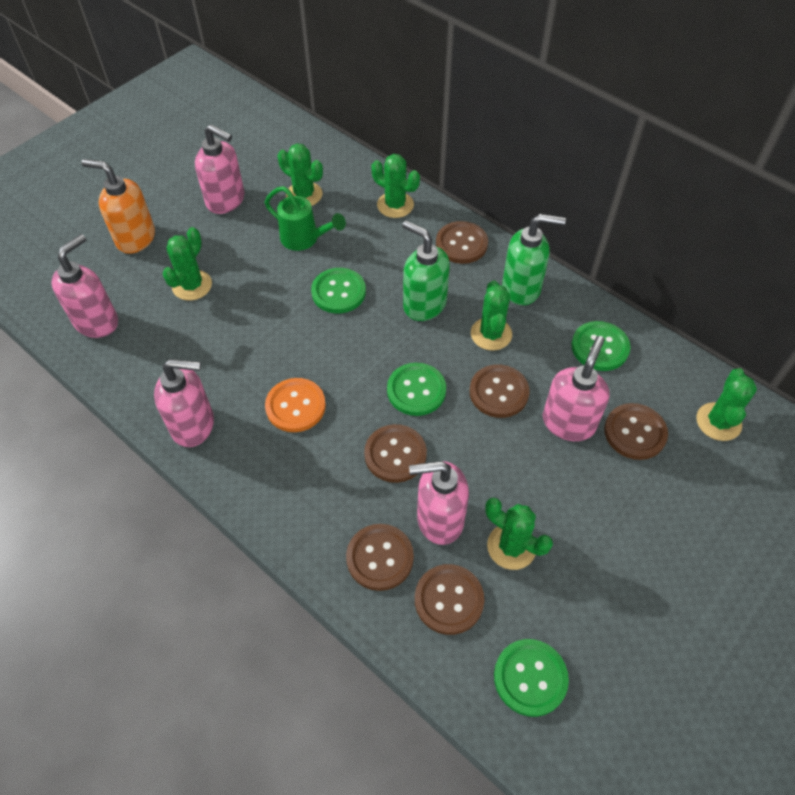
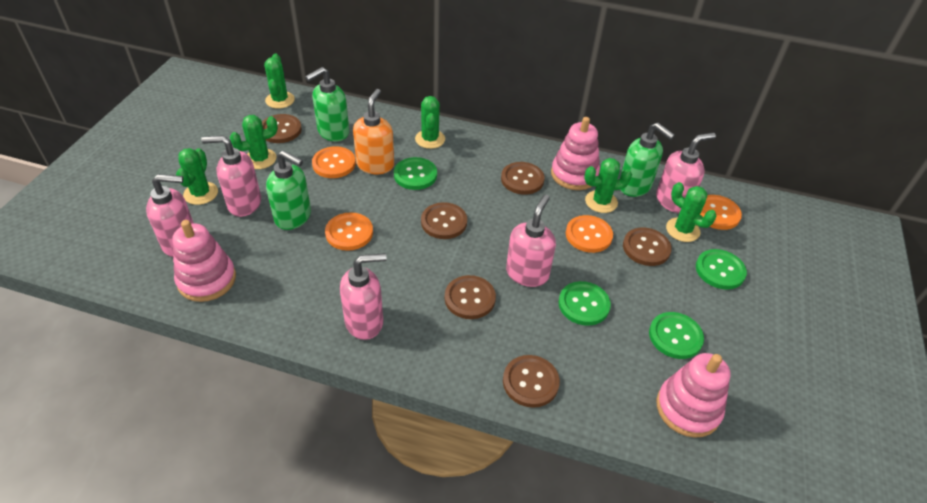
green soap dispenser: [402,221,450,321] [502,214,566,305] = 2 -> [266,150,311,230] [305,67,349,142] [620,123,675,197] = 3
green watering can: [265,186,346,251] = 1 -> none = 0
orange button: [265,378,326,432] = 1 -> [312,146,356,178] [325,212,373,251] [566,215,613,253] [700,195,742,230] = 4
pink stacking toy: none = 0 -> [172,220,236,302] [551,117,600,190] [656,353,731,438] = 3

